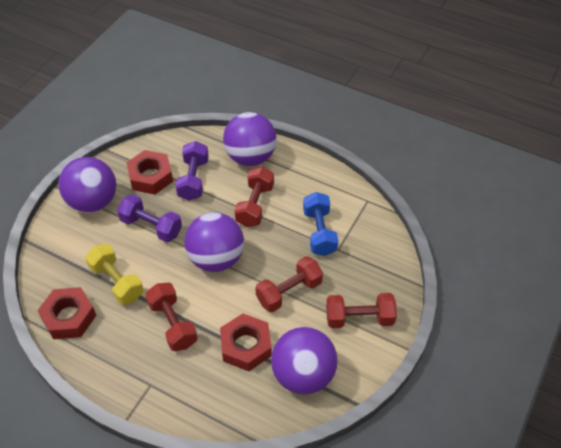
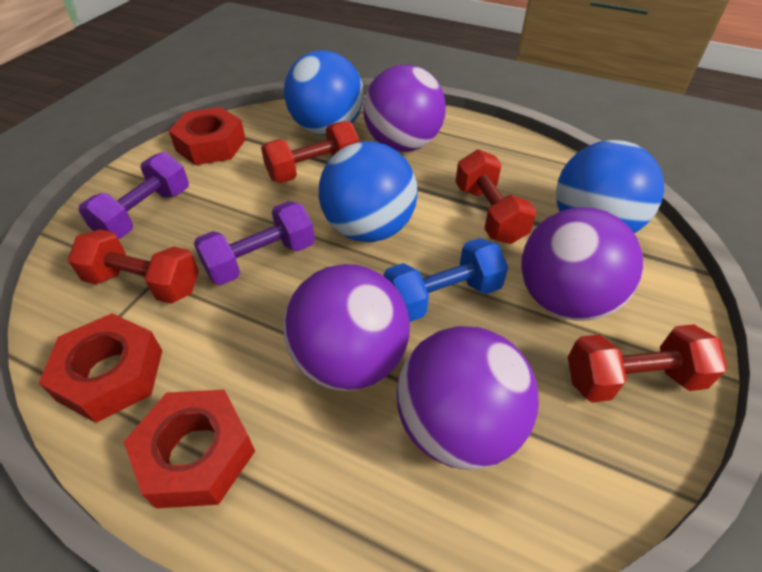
blue ball: none = 0 -> [284,50,364,135] [319,141,418,242] [556,140,664,233] = 3
yellow dumbbell: [85,244,144,305] = 1 -> none = 0

